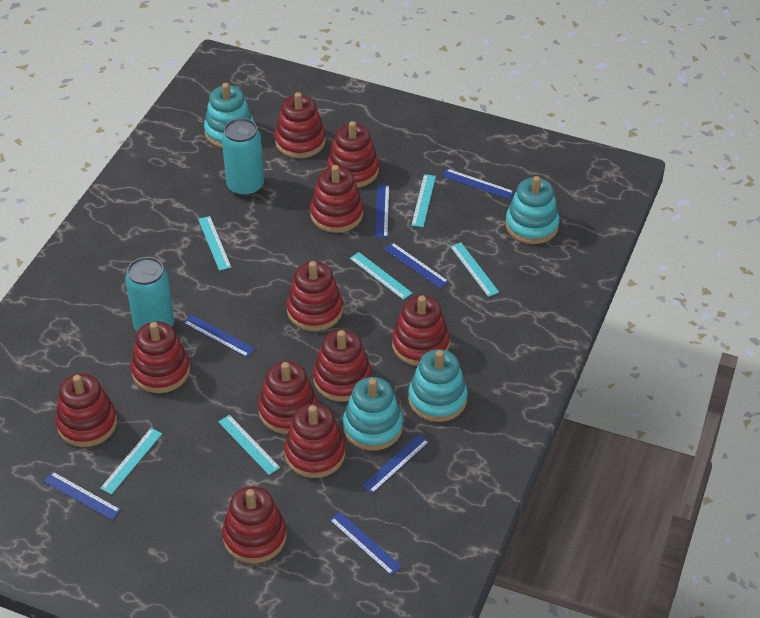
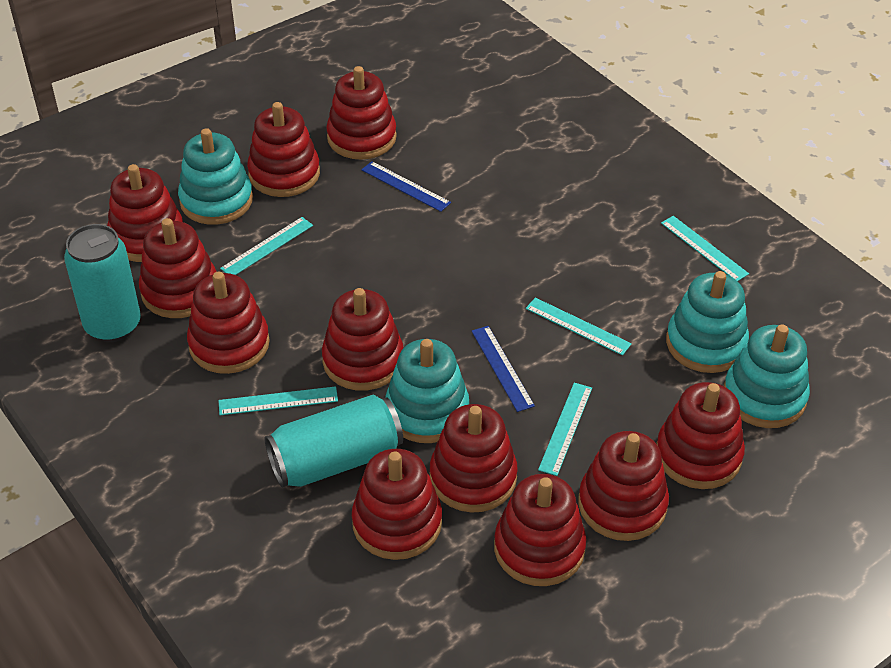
blue ruler: [44,472,121,520] [183,315,255,357] [330,512,402,575] [362,434,430,494] [375,185,390,238] [384,242,449,288] [442,169,514,199] = 7 -> [361,161,451,212] [472,326,535,412] = 2
turquoise ruler: [100,428,162,494] [198,216,231,271] [218,415,280,475] [350,252,412,300] [411,174,436,227] [450,242,499,297] = 6 -> [218,386,338,415] [220,217,313,275] [526,298,632,356] [538,383,592,476] [661,216,749,281] = 5

